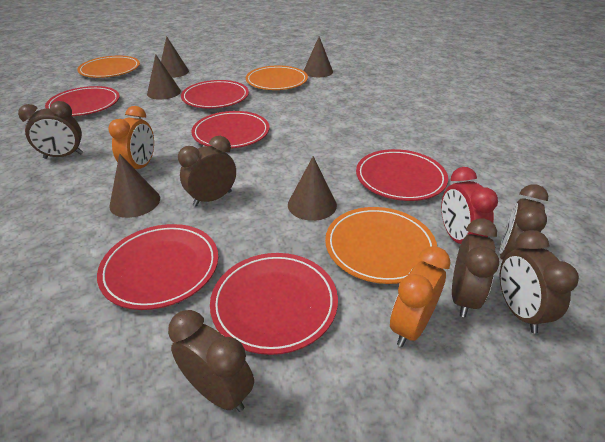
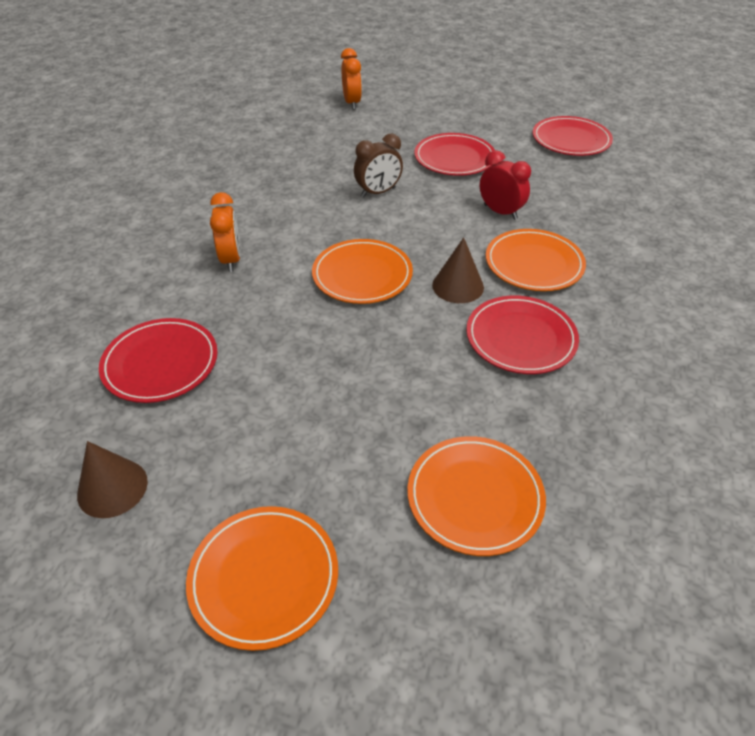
brown clock: [18,101,83,159] [168,310,254,412] [178,136,236,206] [452,219,499,318] [500,184,548,260] [500,230,579,333] = 6 -> [354,134,403,197] = 1
brown cone: [109,154,160,218] [147,54,181,100] [161,36,189,78] [288,156,337,221] [304,37,333,77] = 5 -> [77,441,148,518] [432,237,484,303] = 2
orange plate: [77,56,140,78] [246,66,308,90] [325,207,437,284] = 3 -> [186,506,338,651] [312,239,413,304] [407,436,546,556] [486,229,586,291] = 4
red plate: [45,86,120,116] [97,224,218,310] [181,80,249,109] [191,111,270,149] [210,253,338,355] [356,149,448,201] = 6 -> [99,318,218,403] [414,133,495,176] [466,296,579,374] [533,116,613,156] = 4

